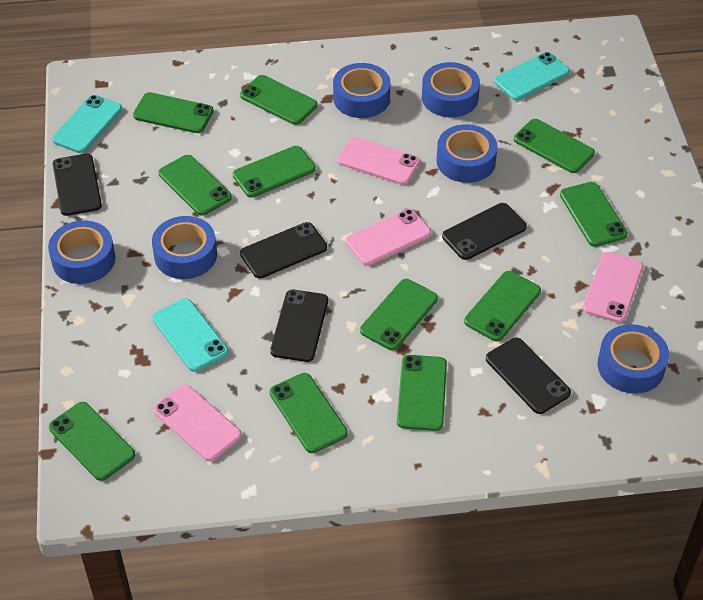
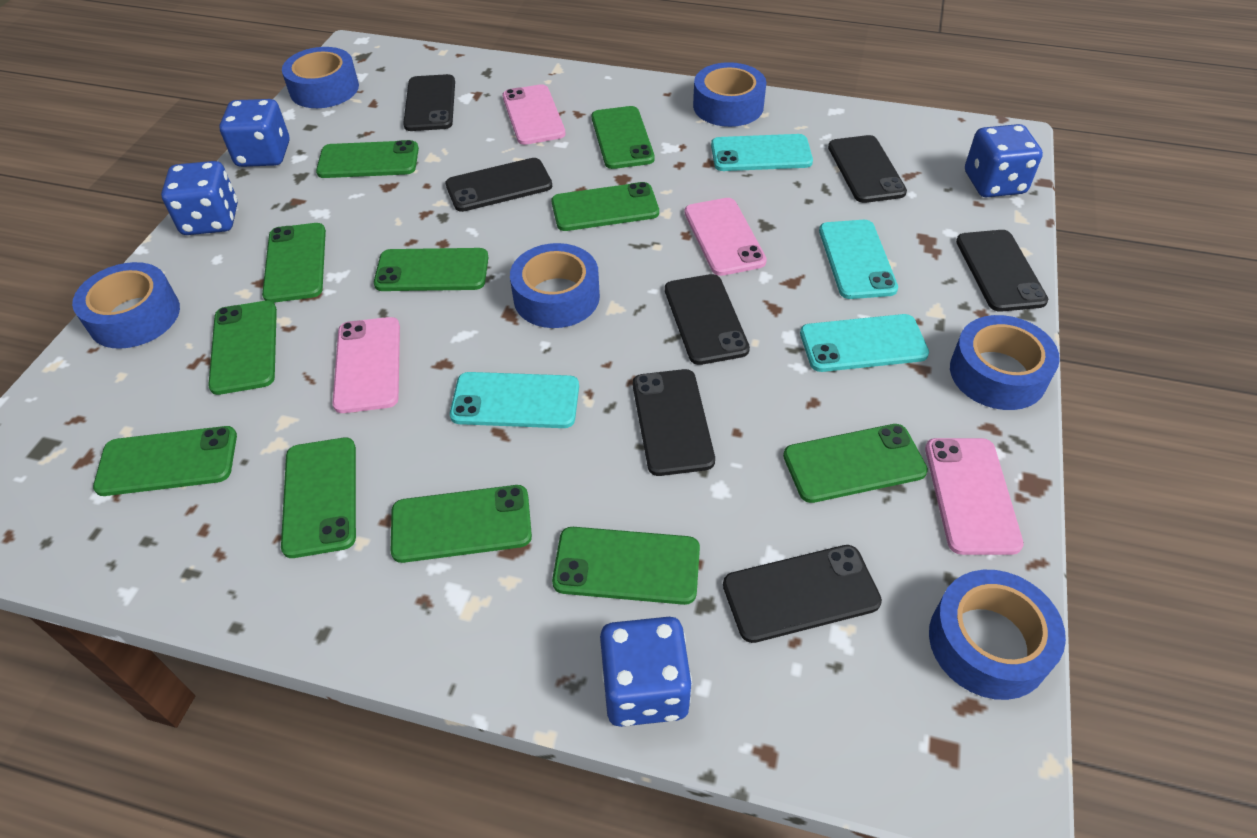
black phone: [53,154,102,216] [240,222,327,279] [270,290,328,362] [442,203,527,260] [486,338,571,414] = 5 -> [403,74,455,131] [445,158,552,212] [633,369,715,476] [665,274,750,365] [723,545,882,643] [828,135,907,203] [956,230,1048,312] = 7
blue dice: none = 0 -> [161,161,238,235] [219,99,289,167] [600,617,692,727] [965,124,1043,197] = 4
turquoise phone: [52,95,122,153] [152,299,229,372] [494,52,570,101] = 3 -> [450,372,579,428] [711,134,813,171] [800,314,929,372] [819,220,898,299] = 4

